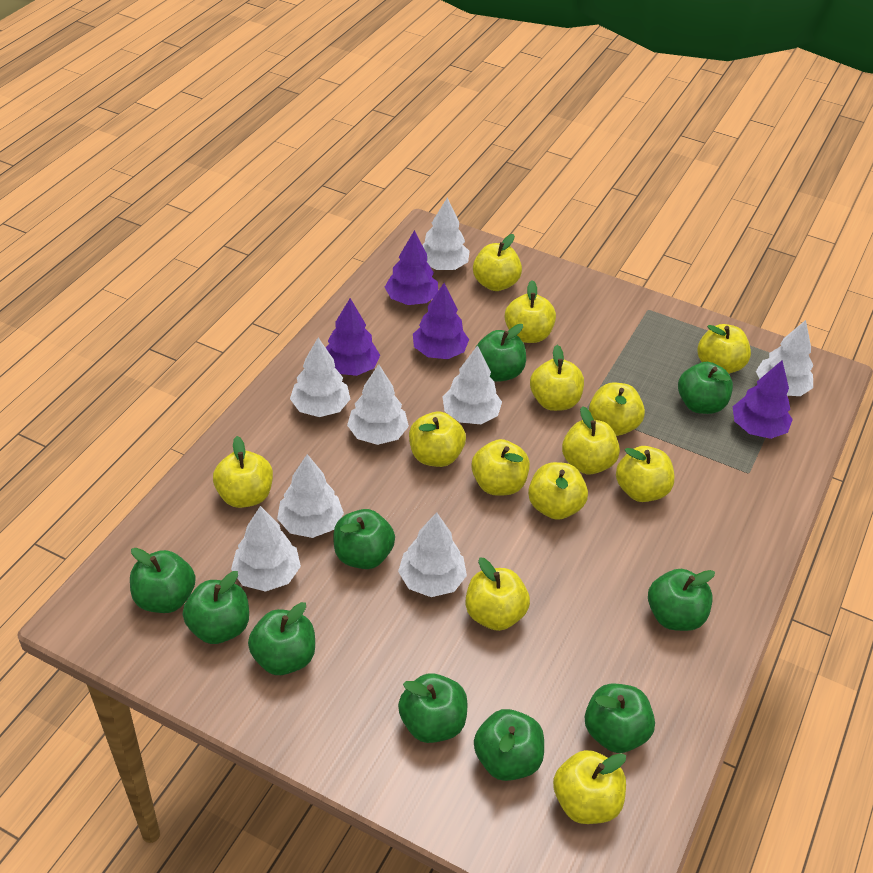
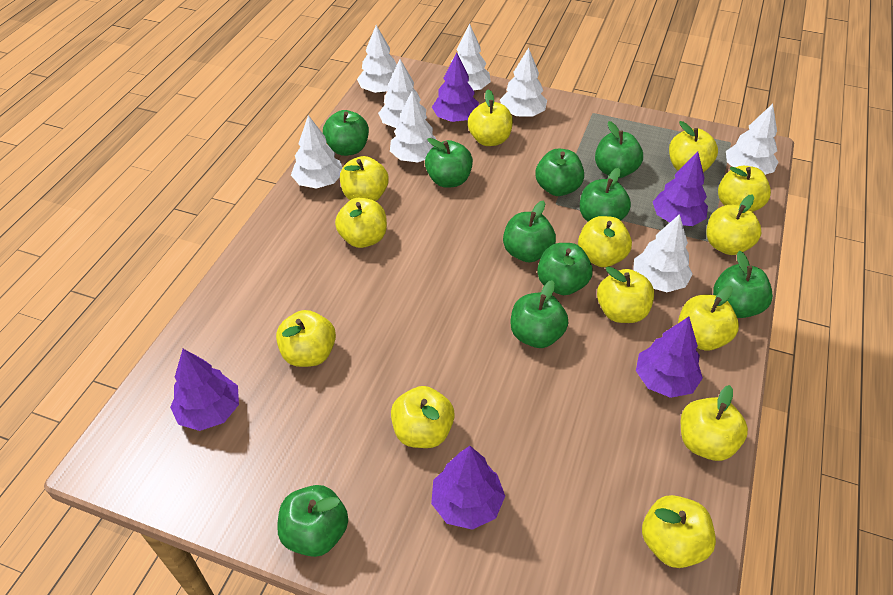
purple tree: [325,298,380,376] [385,230,438,305] [413,283,469,359] [733,360,793,439] = 4 -> [170,349,239,431] [431,446,505,530] [432,52,479,122] [636,316,703,398] [653,152,708,226] = 5

